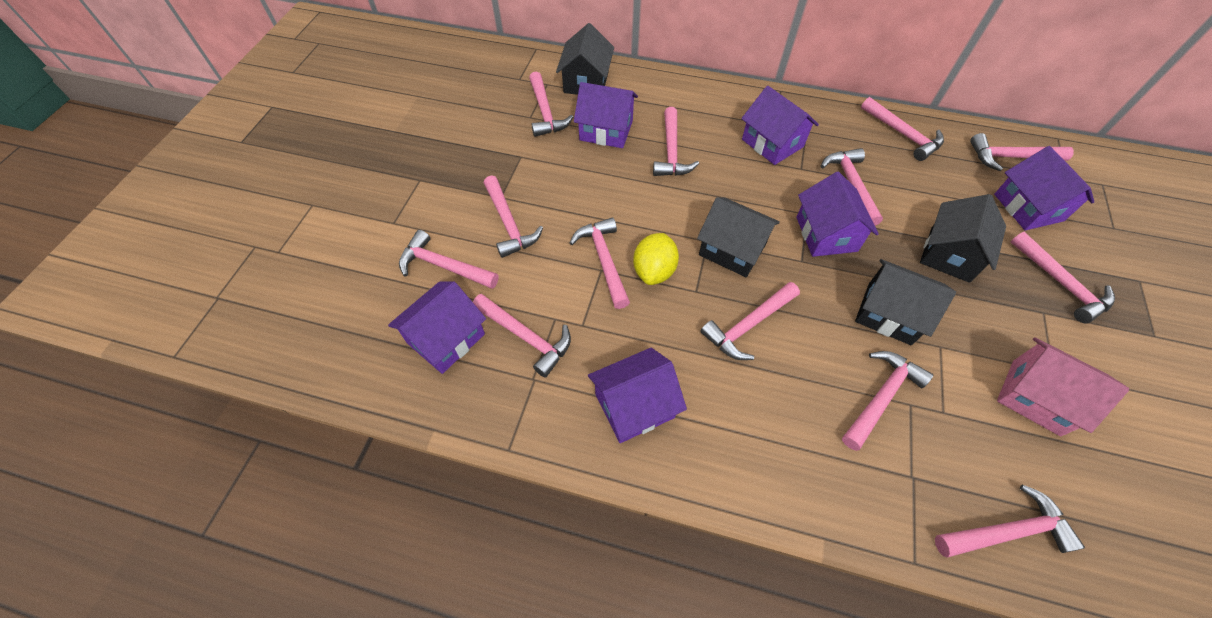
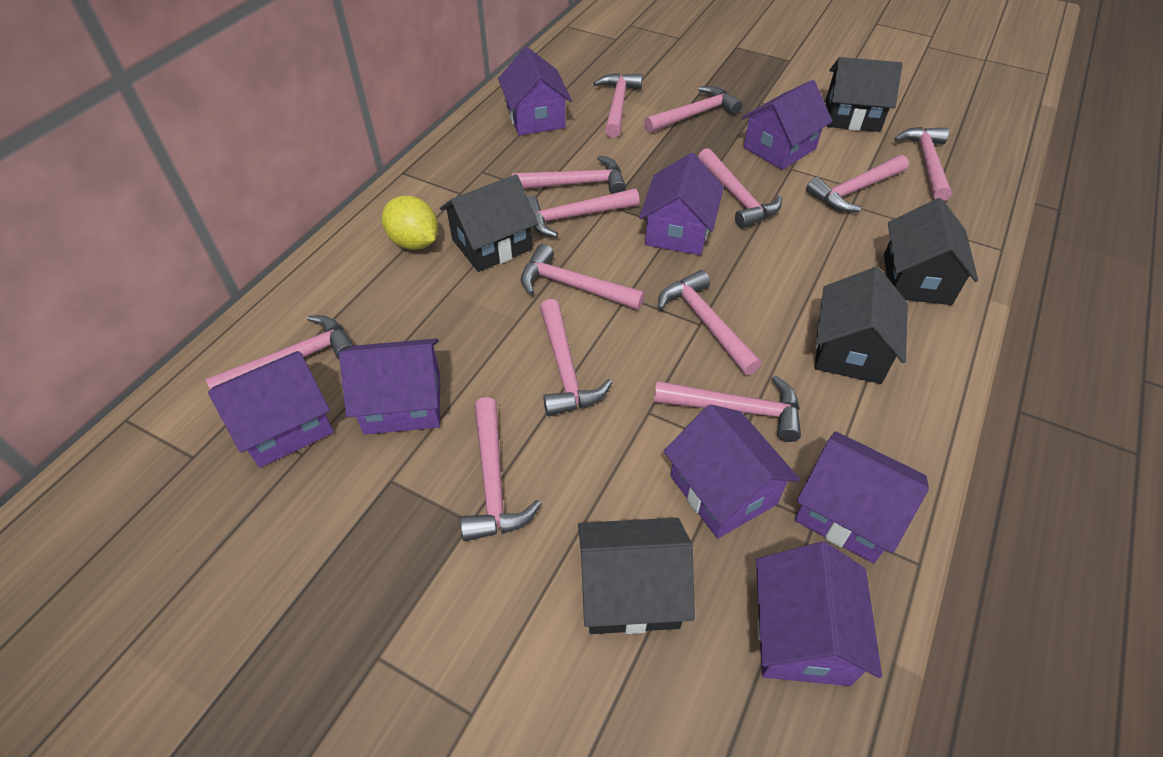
black house: [556,23,614,95] [697,197,780,277] [855,259,956,345] [920,194,1006,283] = 4 -> [440,174,538,272] [578,518,695,634] [814,267,908,384] [826,57,903,132] [884,198,978,305] = 5
pink house: [997,337,1129,436] = 1 -> none = 0
purple house: [388,281,486,374] [574,82,638,148] [588,348,687,443] [741,86,819,165] [796,172,879,257] [994,146,1094,230] = 6 -> [208,351,334,468] [339,338,440,435] [498,47,572,135] [639,153,724,255] [664,404,800,538] [742,80,832,170] [756,542,882,686] [795,431,929,563] = 8

